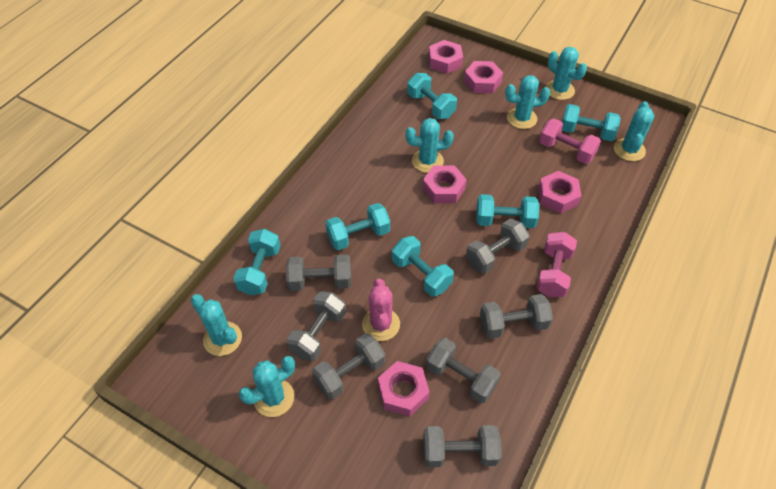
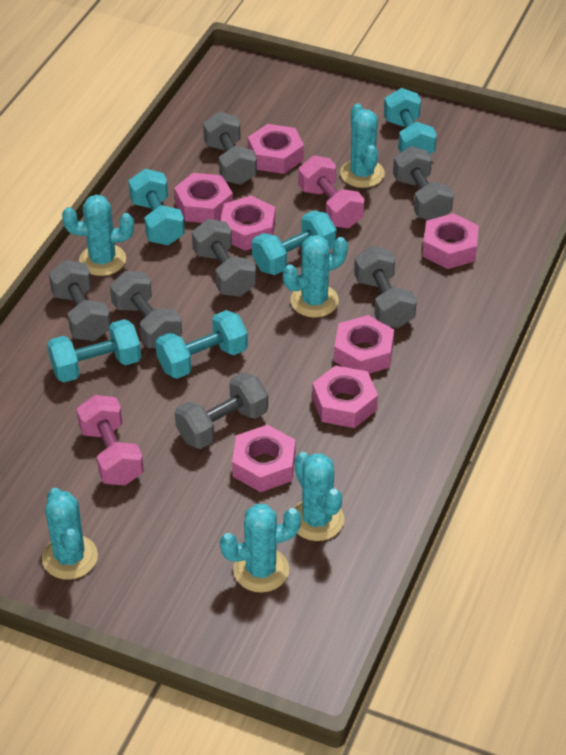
pink cactus: [362,279,400,341] = 1 -> none = 0
pink nut: [378,361,429,416] [423,165,467,203] [429,40,463,74] [464,61,503,93] [538,171,581,214] = 5 -> [174,173,233,223] [221,196,275,251] [232,425,296,492] [248,124,304,174] [312,365,378,428] [334,315,394,374] [423,213,479,269] = 7
turquoise dumbbell: [233,229,280,295] [325,203,390,250] [392,236,454,297] [407,73,457,119] [476,194,539,228] [562,104,621,141] = 6 -> [47,319,141,382] [129,169,185,245] [156,310,248,379] [252,210,336,275] [384,88,437,154] = 5

